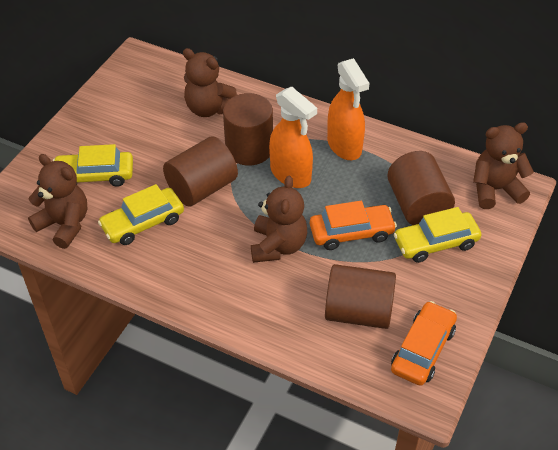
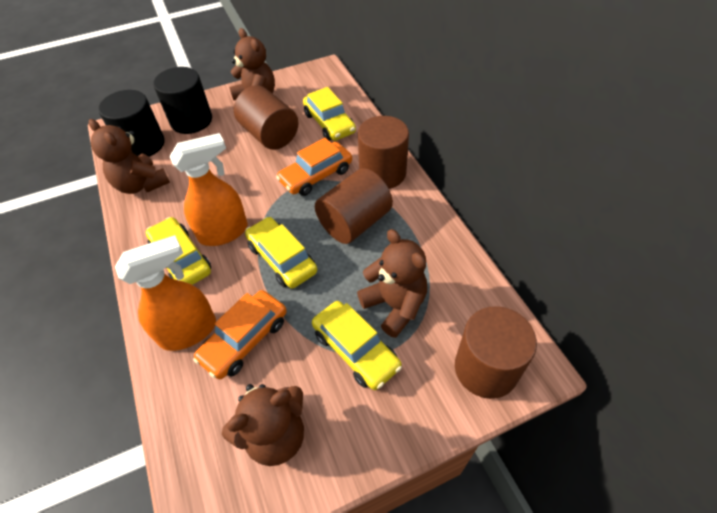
black cylinder: none = 0 -> [98,90,165,157] [153,67,212,134] = 2
yellow car: [53,144,133,187] [98,184,184,245] [394,207,481,263] = 3 -> [146,217,211,285] [245,217,317,289] [303,87,356,141] [312,301,402,390] = 4

